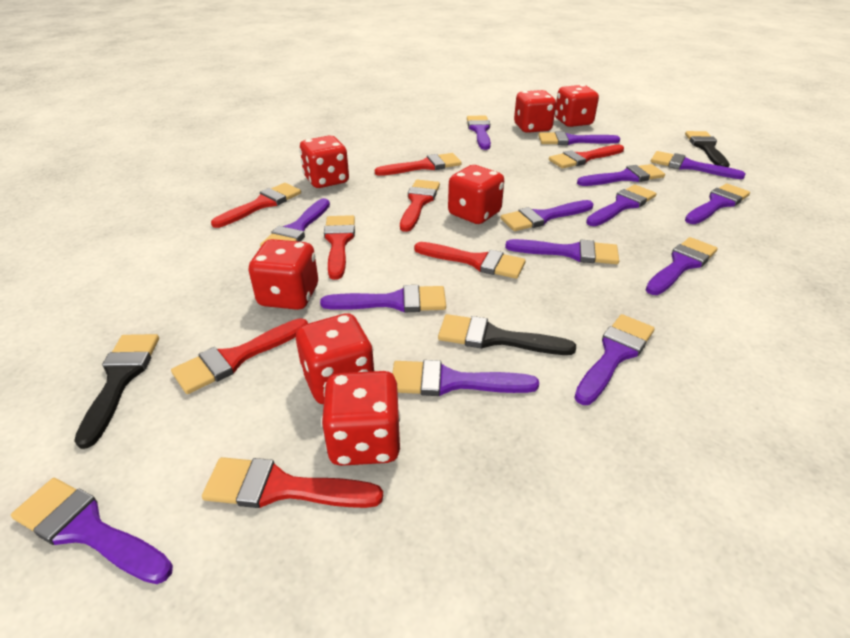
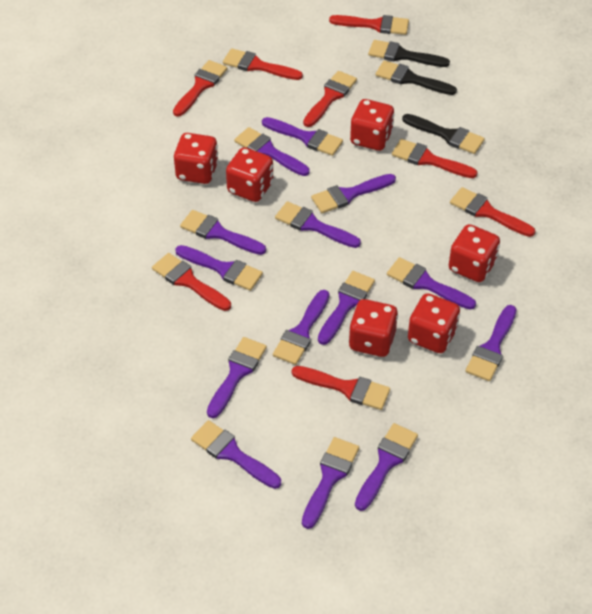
red dice: [249,239,318,310] [296,313,375,404] [299,136,349,188] [321,371,400,466] [448,165,504,224] [514,90,556,133] [555,84,599,127] = 7 -> [174,133,219,184] [226,147,273,202] [348,299,398,357] [350,99,395,151] [408,293,460,353] [449,224,500,282] = 6

